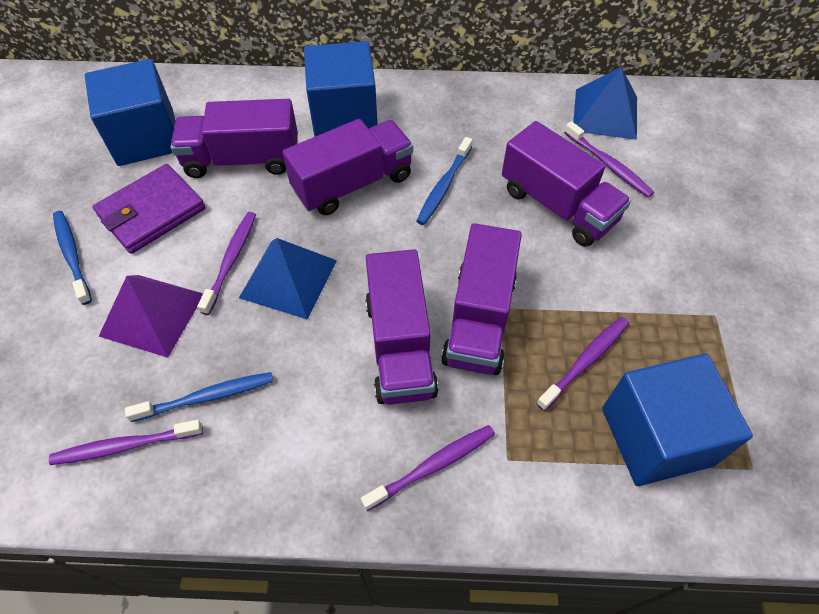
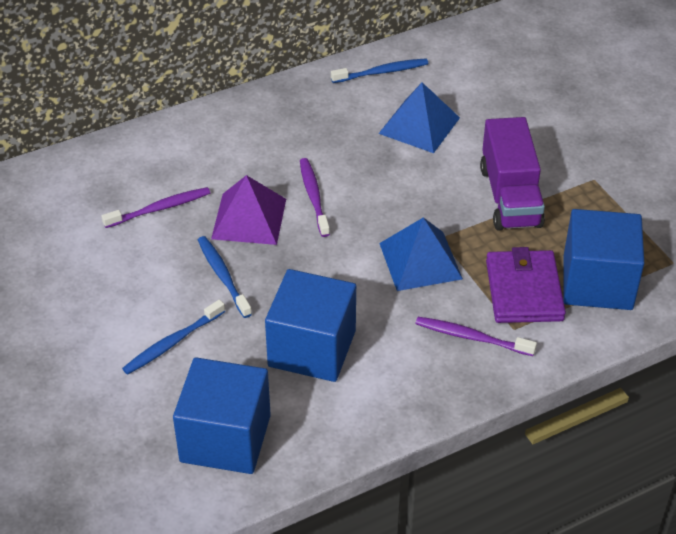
purple toothbrush: [49,420,203,465] [197,212,256,315] [361,425,495,511] [536,317,629,411] [564,121,654,197] = 5 -> [102,187,210,228] [300,158,330,237] [415,317,537,356] = 3
purple truck: [171,99,298,178] [282,119,413,215] [365,249,438,405] [441,223,522,375] [502,121,631,247] = 5 -> [480,117,545,231] = 1

